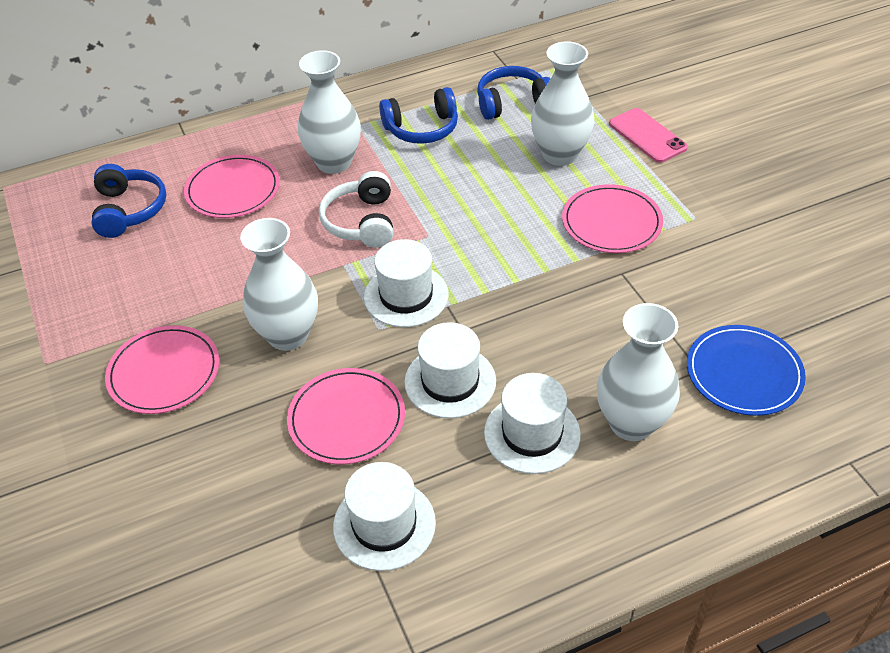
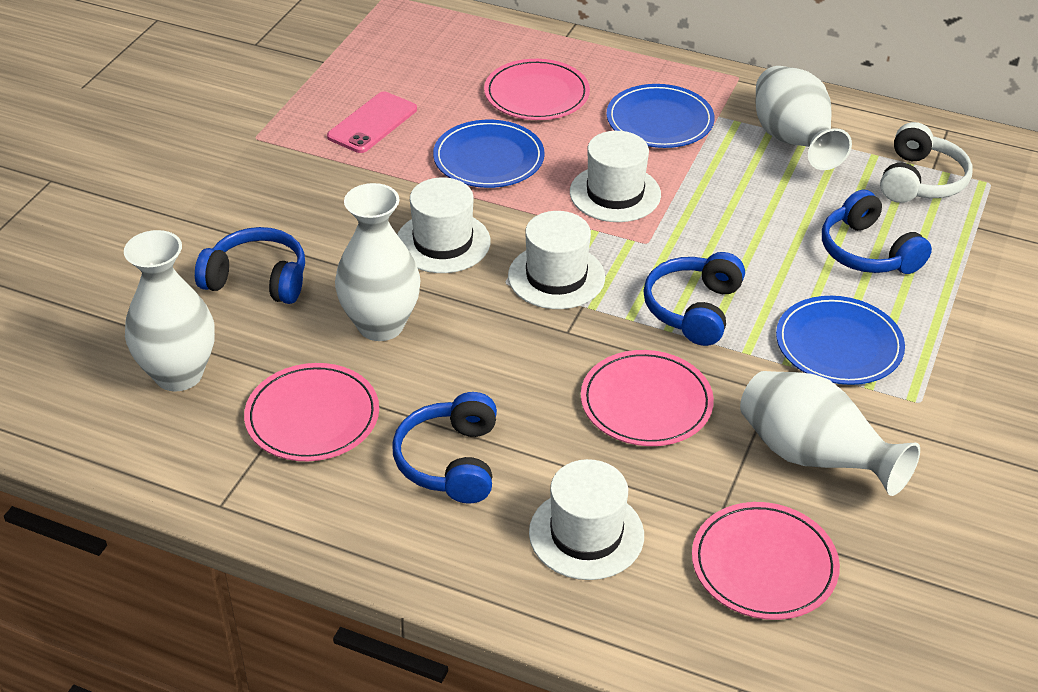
blue headphones: [91,164,166,238] [379,87,458,144] [477,66,551,120] = 3 -> [195,227,305,304] [392,392,497,504] [643,252,745,346] [822,190,932,274] = 4
blue plate: [687,325,806,416] = 1 -> [433,120,545,188] [606,84,715,148] [776,296,905,385] = 3

